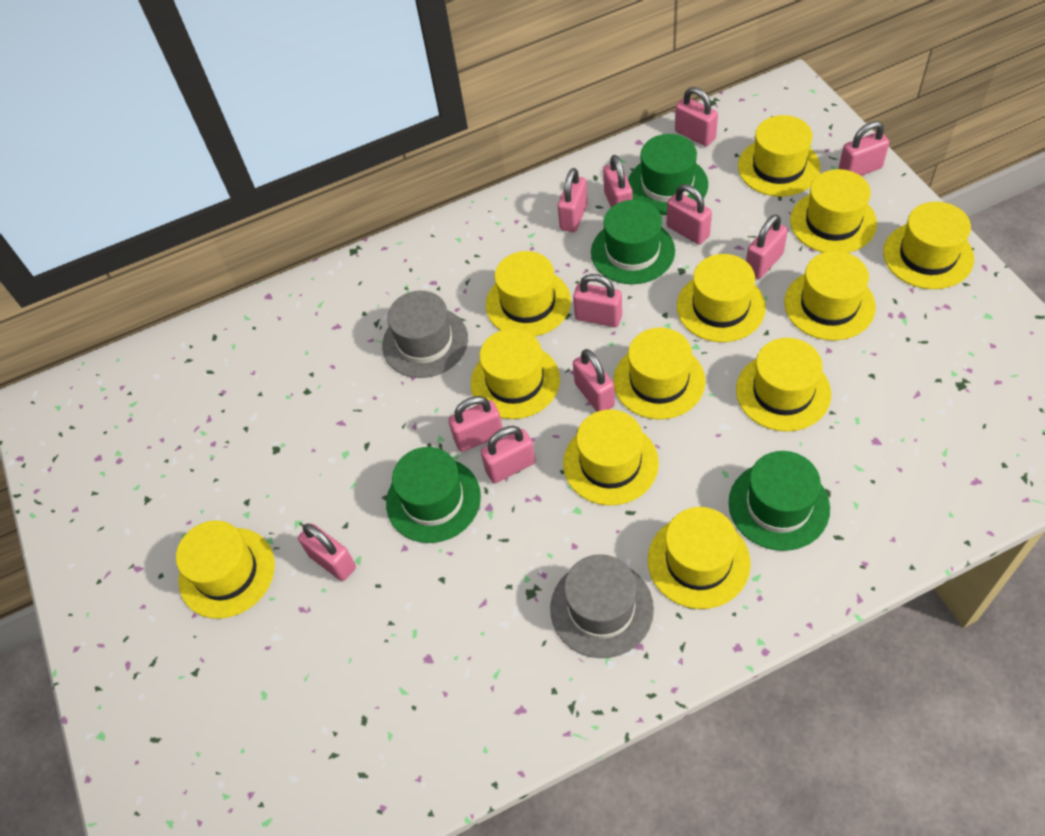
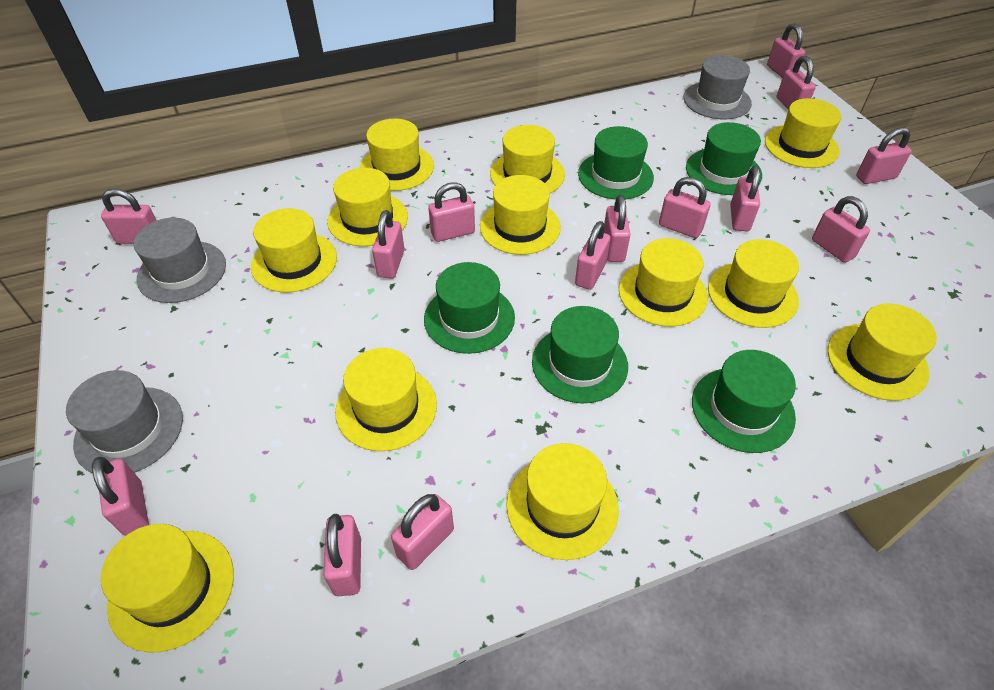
green hat: [386,447,481,543] [591,200,675,284] [628,134,708,215] [728,451,830,551] = 4 -> [424,262,515,354] [532,306,628,403] [578,126,654,199] [686,122,762,195] [692,350,796,453] = 5
grey hat: [382,291,468,378] [550,554,654,658] = 2 -> [66,370,183,473] [133,218,226,303] [683,55,752,119] = 3
pink padlock: [298,523,356,581] [448,396,503,452] [481,426,536,483] [558,168,588,232] [573,274,622,327] [573,349,615,412] [603,155,633,207] [667,184,712,245] [675,87,718,146] [746,214,788,279] [838,121,889,176] = 11 -> [92,457,149,536] [101,188,157,244] [324,514,361,596] [372,210,405,279] [391,494,454,570] [428,182,475,242] [575,221,611,290] [604,195,631,262] [659,177,711,238] [730,166,760,232] [767,23,805,78] [777,56,816,110] [812,196,870,263] [856,128,912,184] = 14

